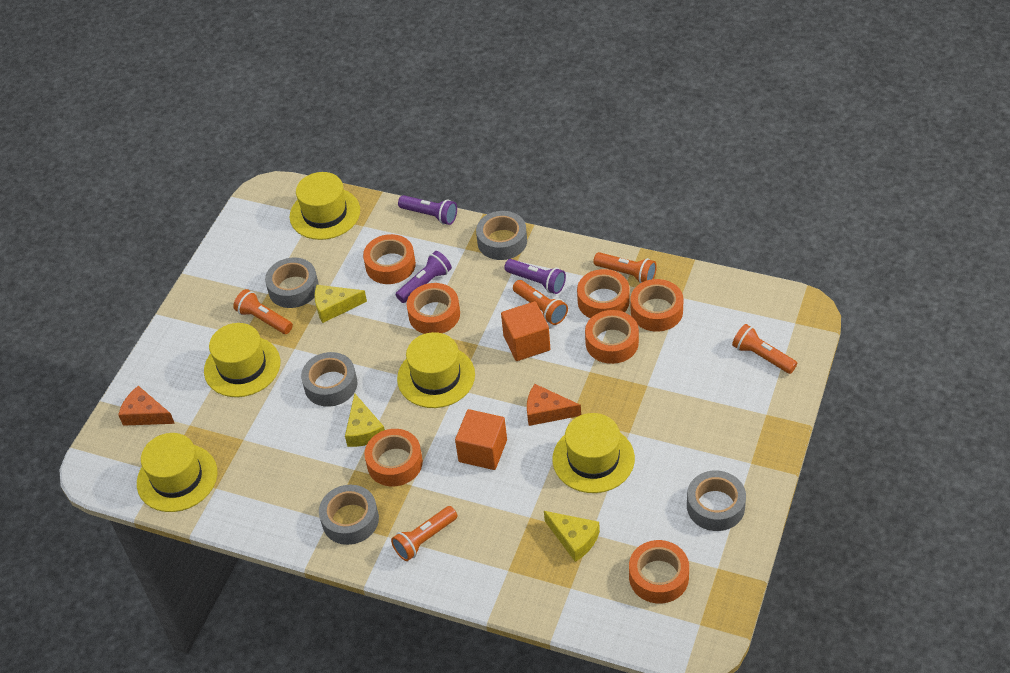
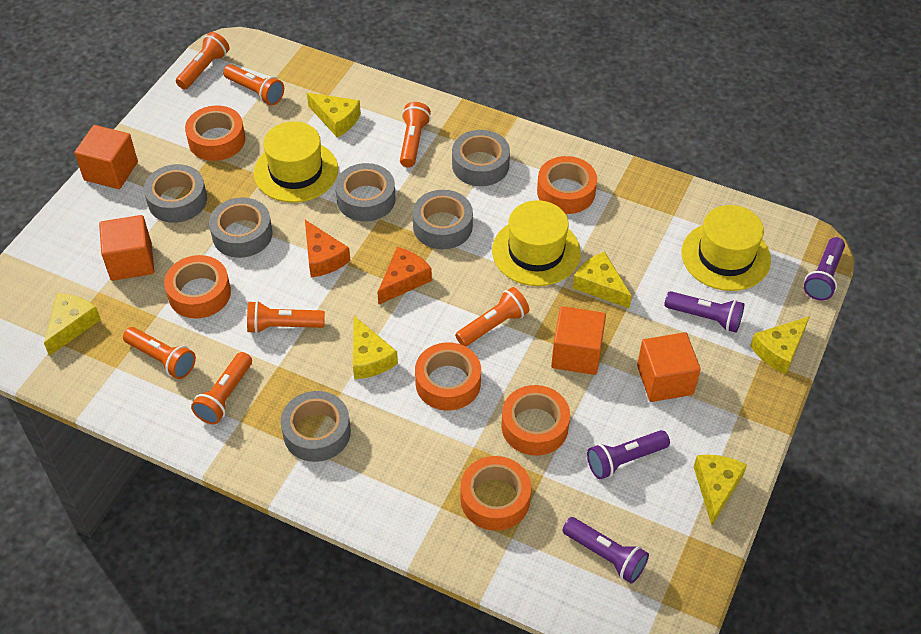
grey tape: [265,258,319,308] [301,352,357,407] [319,485,379,545] [476,211,527,260] [687,471,746,531] = 5 -> [144,164,207,223] [209,198,273,258] [281,391,351,462] [335,163,396,222] [413,190,473,249] [452,130,510,186] = 6
orange cube: [455,409,507,470] [501,301,550,361] = 2 -> [74,125,138,189] [99,215,154,281] [551,306,606,375] [637,332,701,402] = 4
orange flashlight: [233,289,293,334] [391,506,457,561] [513,280,568,325] [593,252,657,283] [732,324,797,374] = 5 -> [123,327,196,379] [176,32,229,89] [191,352,252,424] [223,64,284,105] [247,301,325,334] [400,102,431,168] [455,287,529,347] = 7
orange tape: [363,234,416,284] [364,429,423,486] [407,283,460,334] [577,269,630,319] [585,310,639,364] [629,540,689,604] [631,279,683,332] = 7 -> [164,255,231,319] [185,106,245,161] [415,342,481,411] [460,456,531,531] [501,385,570,456] [537,156,597,214] = 6
purple flashlight: [396,251,452,303] [398,195,457,225] [504,259,566,294] = 3 -> [563,517,649,583] [587,430,670,479] [664,291,744,332] [804,237,845,301] = 4
yellow cheese: [315,285,367,323] [345,394,385,447] [544,511,600,562] = 3 -> [44,293,101,356] [307,93,361,138] [353,316,398,379] [573,252,632,308] [694,455,747,525] [750,316,810,374] = 6
yellow hat: [137,433,217,512] [204,323,280,397] [290,172,360,240] [397,332,475,408] [552,413,635,493] = 5 -> [254,121,338,203] [492,200,581,286] [682,205,771,291] = 3

